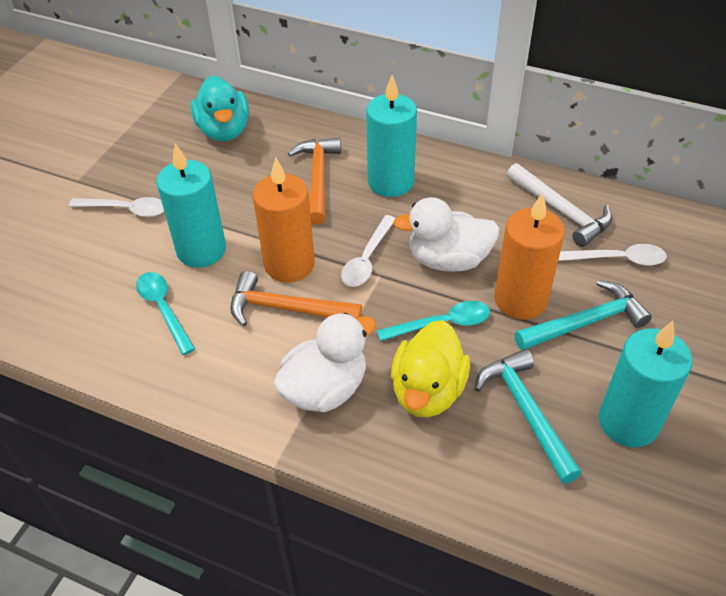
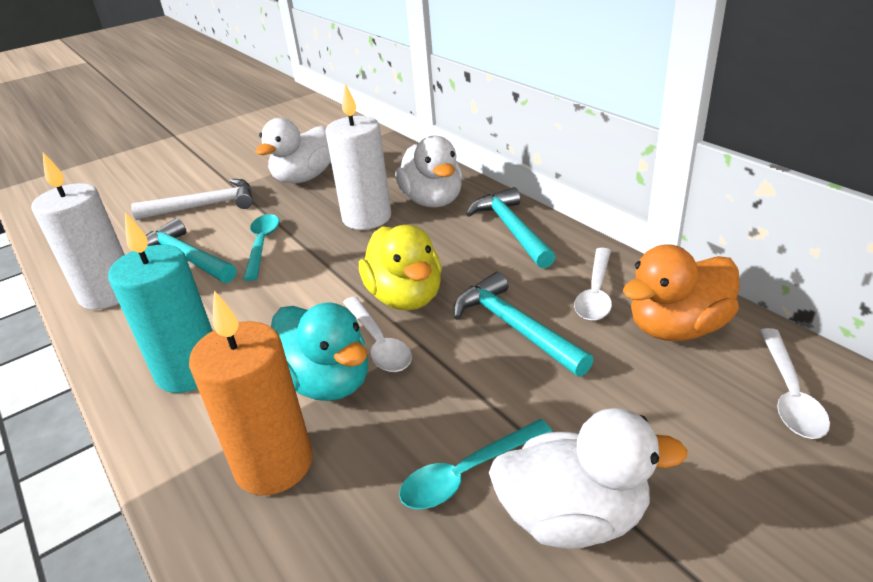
orange candle: [253,158,315,283] [495,193,565,320] = 2 -> [189,291,313,495] = 1
orange duck: none = 0 -> [623,244,739,341] = 1
orange hammer: [230,271,362,326] [288,138,341,224] = 2 -> none = 0
turquoise candle: [156,143,226,268] [366,75,417,197] [599,321,692,447] = 3 -> [108,212,213,393] = 1
turquoise hammer: [475,349,582,483] [515,280,652,350] = 2 -> [146,218,236,283] [453,272,594,377] [466,187,556,268] = 3
white candle: none = 0 -> [31,152,125,310] [325,84,391,230] = 2
white duck: [274,313,376,412] [393,197,500,272] = 2 -> [255,118,331,184] [395,136,462,208] [489,408,687,549] = 3

